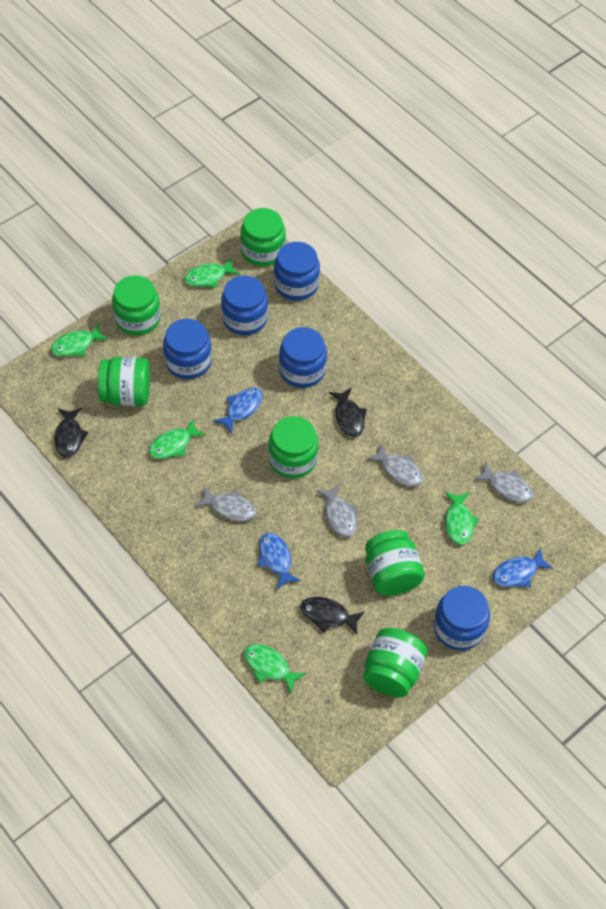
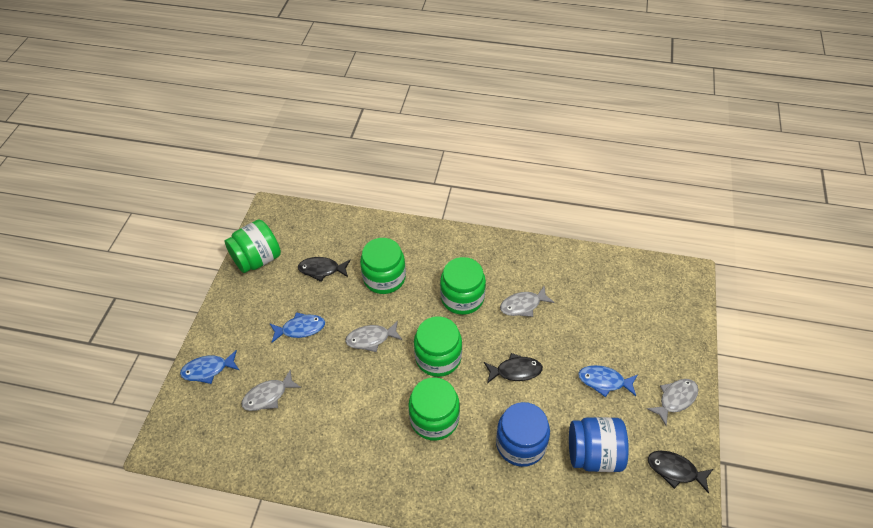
blue jar: [163,319,212,379] [221,275,268,335] [274,242,320,301] [279,327,327,388] [433,586,490,651] = 5 -> [496,402,550,467] [569,417,629,472] = 2
green fish: [51,323,108,356] [148,419,206,459] [184,258,240,288] [244,644,306,694] [445,492,479,545] = 5 -> none = 0
green jar: [98,357,150,406] [112,275,161,335] [240,208,286,266] [268,416,318,478] [363,628,428,697] [365,530,425,596] = 6 -> [225,220,281,273] [360,238,406,294] [408,377,460,441] [414,316,462,377] [440,257,486,315] = 5

